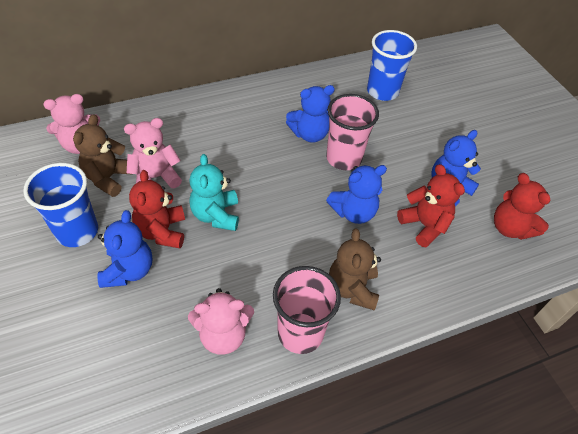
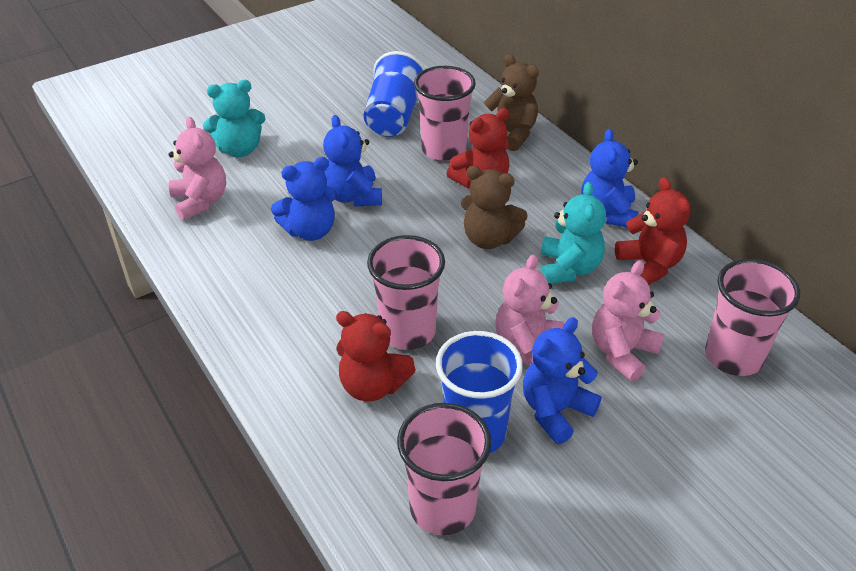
pink cup: [273,266,341,354] [326,94,379,170] = 2 -> [367,235,445,350] [397,403,491,535] [414,66,476,161] [705,259,800,376] = 4
turquoise teddy bear: [189,154,239,231] = 1 -> [203,80,266,157] [541,182,606,284] = 2

